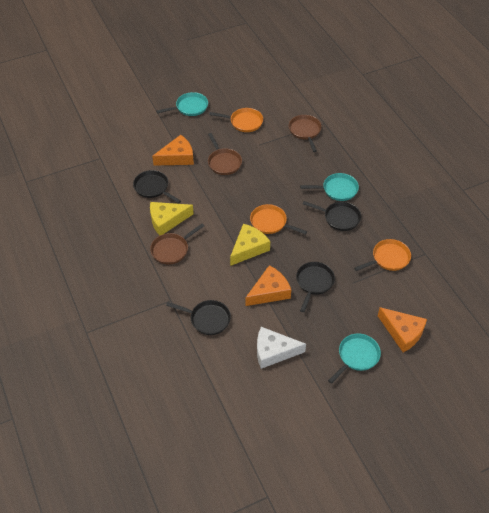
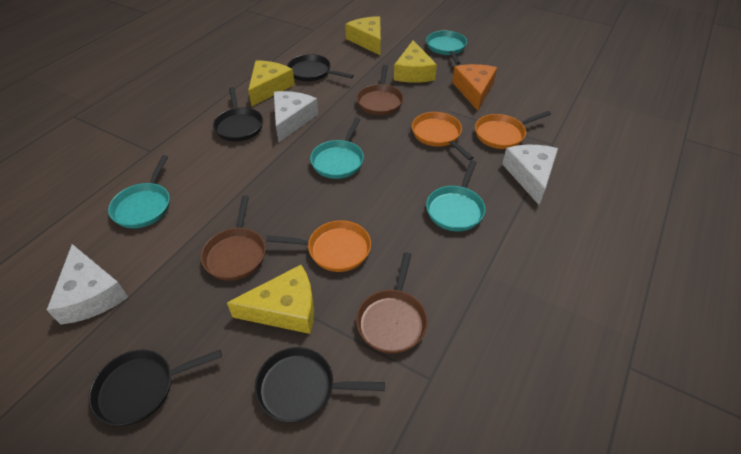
orange cheese: [152,135,194,165] [246,265,291,306] [378,307,427,352] = 3 -> [452,64,497,111] = 1
turquoise pan: [156,92,208,116] [300,173,359,201] [328,333,381,384] = 3 -> [108,155,170,228] [310,118,364,179] [426,31,467,65] [426,160,485,232] = 4
white cheese: [257,327,306,369] = 1 -> [47,244,128,325] [274,91,318,142] [502,145,558,205] = 3
yellow cheese: [150,202,194,235] [230,224,270,266] = 2 -> [227,265,314,334] [248,60,295,106] [345,16,381,55] [394,40,437,83] = 4

